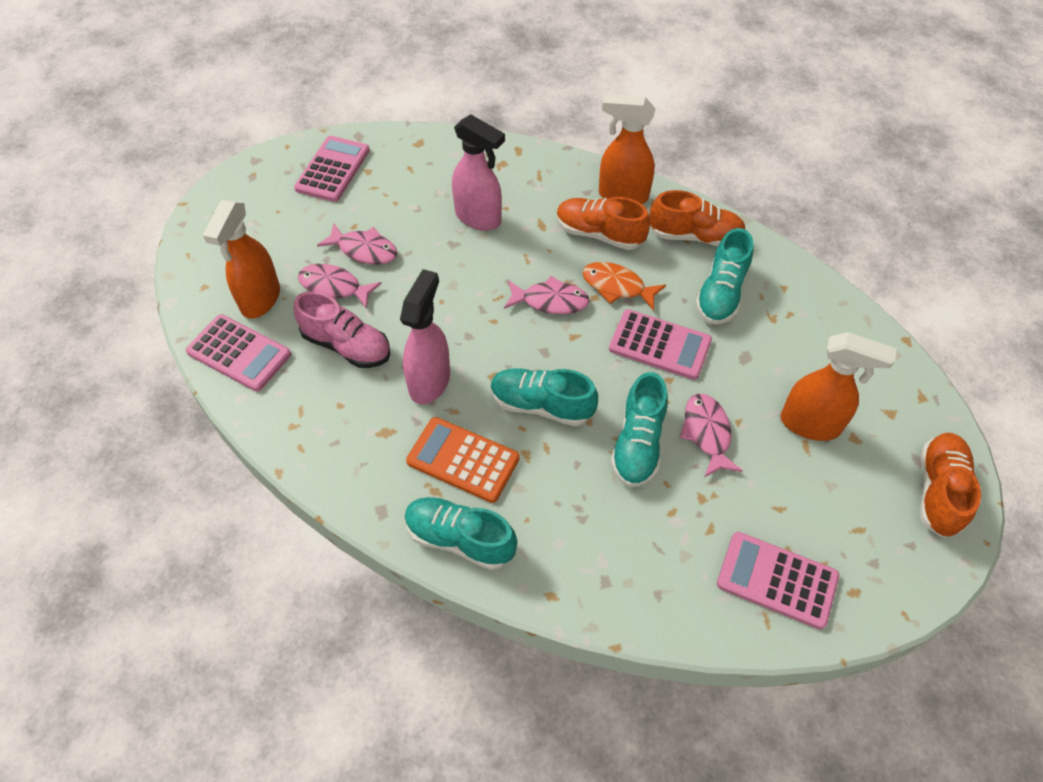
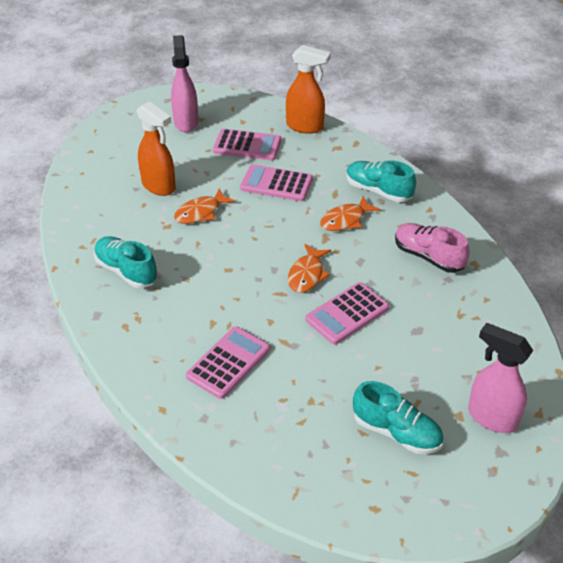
orange calculator: [406,417,520,503] = 1 -> none = 0
orange fish: [582,262,666,311] = 1 -> [174,188,236,224] [288,244,331,293] [320,196,381,231] = 3
orange shoe: [557,197,650,250] [649,190,745,247] [920,433,981,537] = 3 -> none = 0
orange spray bottle: [203,200,280,319] [599,94,656,204] [781,332,897,441] = 3 -> [137,101,176,196] [286,45,331,134] = 2
pink fish: [298,264,382,309] [317,223,397,265] [504,276,590,314] [680,394,743,477] = 4 -> none = 0
turquoise shoe: [405,497,517,570] [491,368,598,426] [611,372,668,487] [695,228,753,324] = 4 -> [94,236,158,288] [346,160,416,202] [353,381,444,454] = 3

